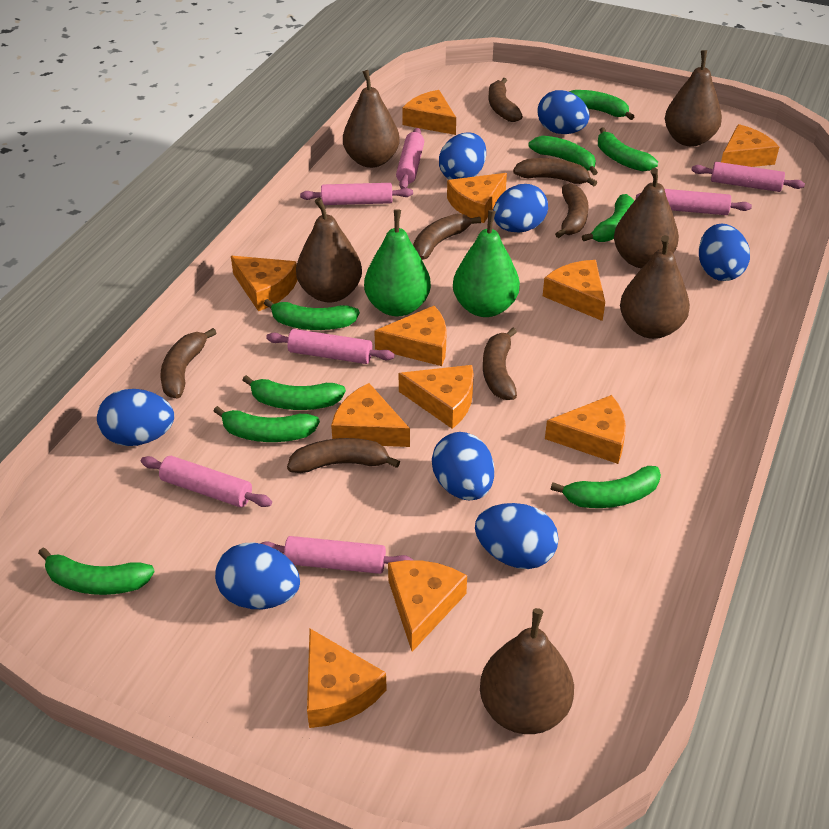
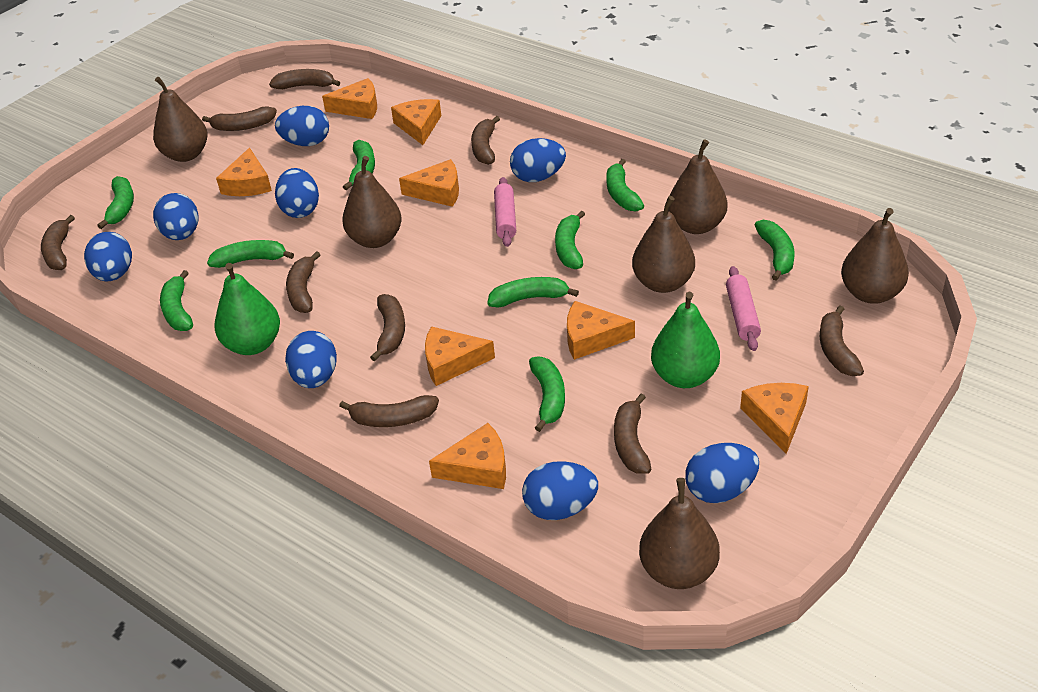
brown banana: [161,328,216,398] [287,438,400,473] [413,214,481,260] [483,327,517,400] [488,78,523,122] [513,158,597,186] [555,183,589,238] = 7 -> [41,215,75,270] [202,107,277,131] [269,69,340,89] [286,251,320,313] [339,395,439,427] [370,294,405,361] [471,116,500,165] [614,393,651,474] [820,306,864,376] = 9
orange cheese: [231,256,298,311] [307,629,387,728] [331,383,410,447] [374,306,447,366] [388,560,467,652] [399,365,474,429] [402,90,456,135] [447,173,507,223] [543,260,605,321] [545,395,626,464] [721,124,779,167] = 11 -> [216,148,272,196] [322,78,377,119] [391,99,441,145] [399,159,459,207] [425,326,495,386] [429,423,506,489] [567,301,635,360] [740,383,809,454] = 8
pink rolling pin: [141,456,272,507] [260,536,413,574] [266,329,395,364] [300,183,413,205] [396,128,424,189] [636,189,752,215] [692,162,805,192] = 7 -> [494,177,516,247] [726,266,761,351] = 2

